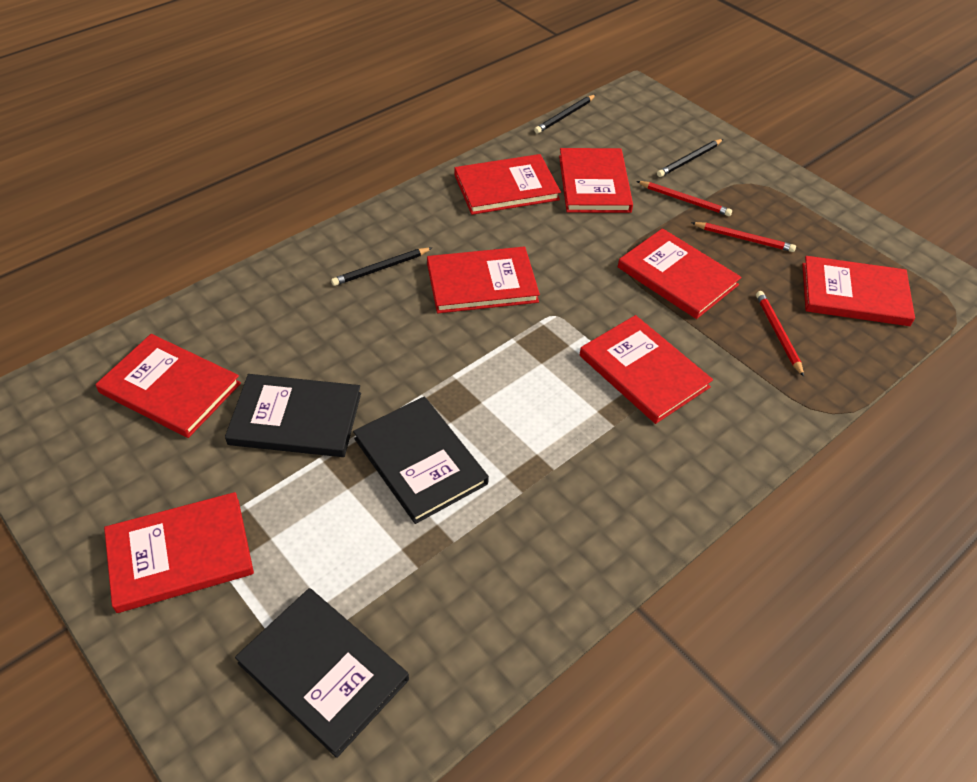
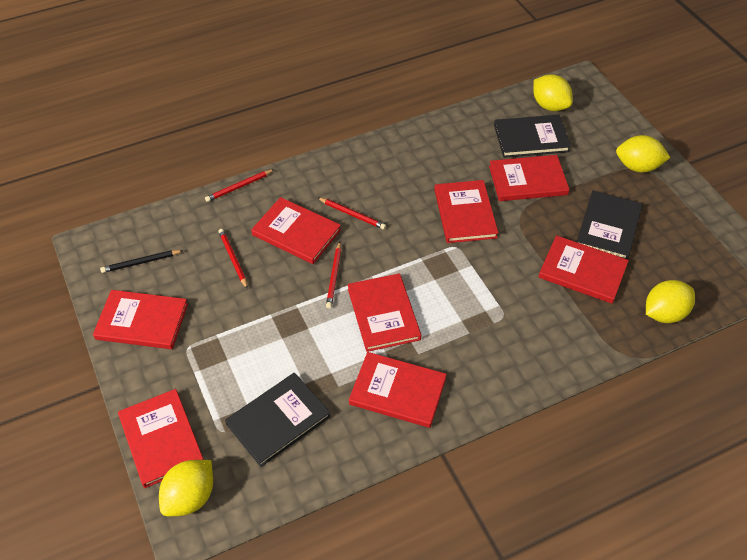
black pencil: [331,248,432,286] [534,95,596,134] [657,139,723,177] = 3 -> [100,250,184,273] = 1
red pencil: [637,181,732,216] [691,222,796,252] [756,291,804,377] = 3 -> [205,169,275,202] [218,229,248,289] [317,197,386,229] [326,242,341,308] = 4
yellow lemon: none = 0 -> [159,460,213,516] [533,74,573,111] [616,135,671,172] [646,280,695,323] = 4

